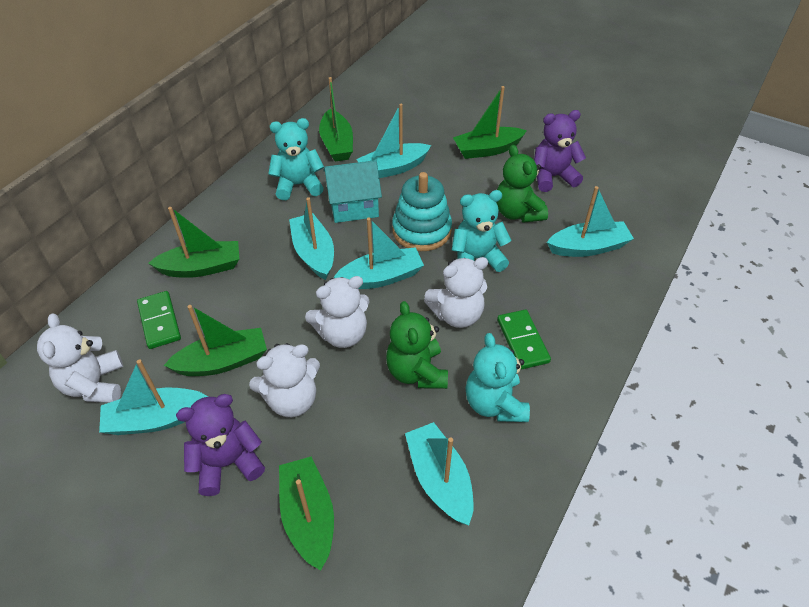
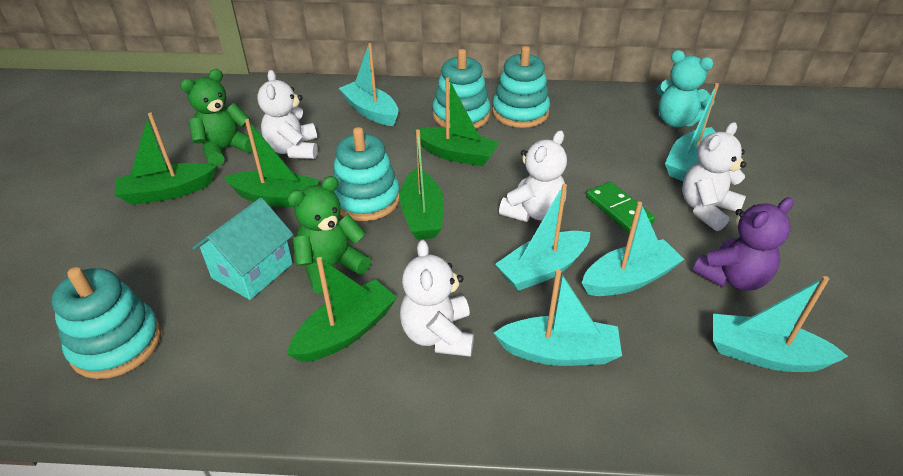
green domino: [137,291,181,349] [497,310,551,369] = 2 -> [586,182,655,233] = 1
purple teddy bear: [176,394,265,496] [534,110,586,192] = 2 -> [693,197,794,291] = 1
turquoise stacking toy: [392,172,452,251] = 1 -> [51,267,161,379] [333,127,400,221] [433,49,490,129] [492,46,550,128] = 4
turquoise teddy bear: [269,118,324,200] [452,190,512,272] [466,333,530,422] = 3 -> [656,50,715,127] = 1

